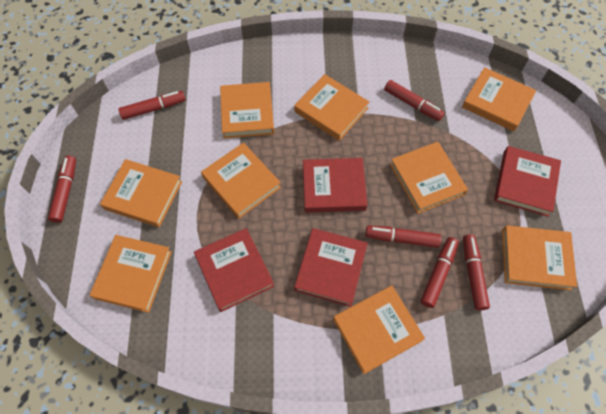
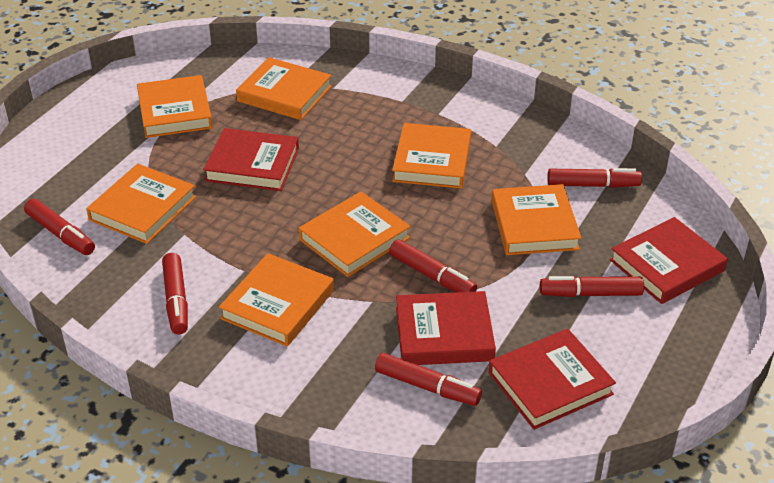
orange book: [90,235,172,313] [100,159,182,227] [201,143,281,219] [220,82,274,139] [294,74,369,141] [333,286,425,374] [390,142,468,214] [462,67,536,132] [502,225,577,290] = 9 -> [86,164,196,244] [137,75,213,138] [219,253,334,346] [236,57,332,120] [298,191,411,277] [392,123,471,189] [491,184,581,255] = 7

